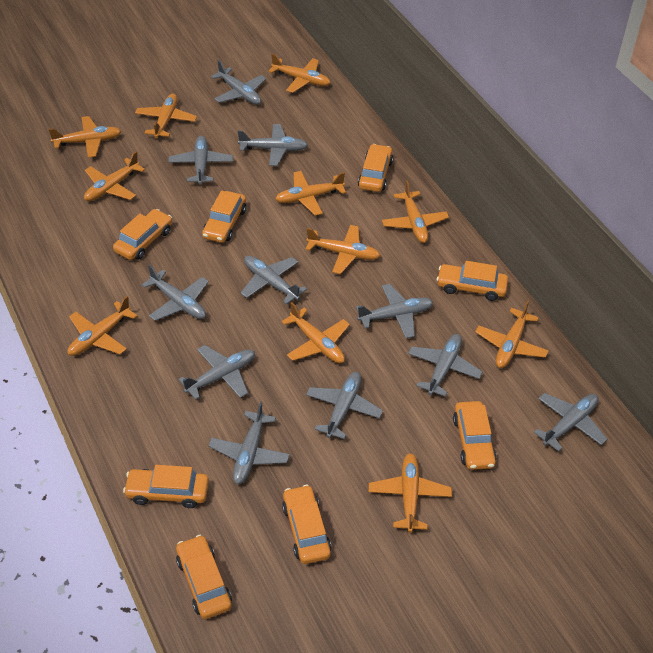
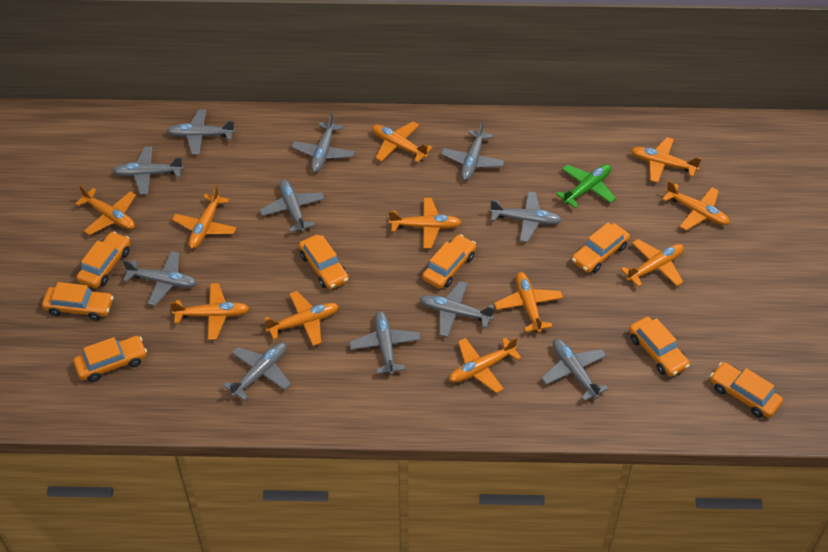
green plane: none = 0 -> [556,164,616,208] = 1

